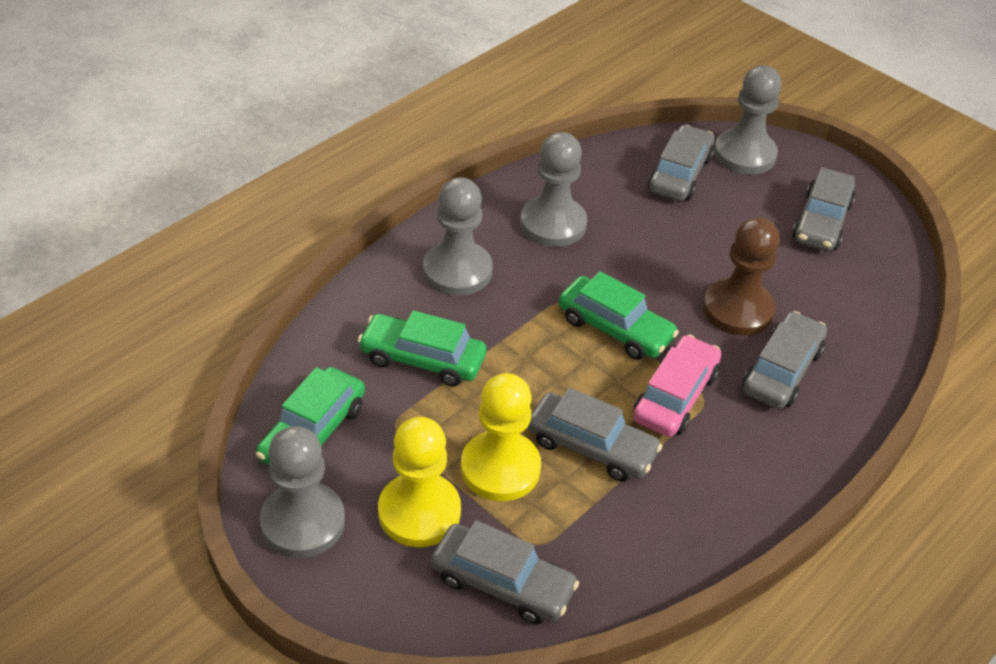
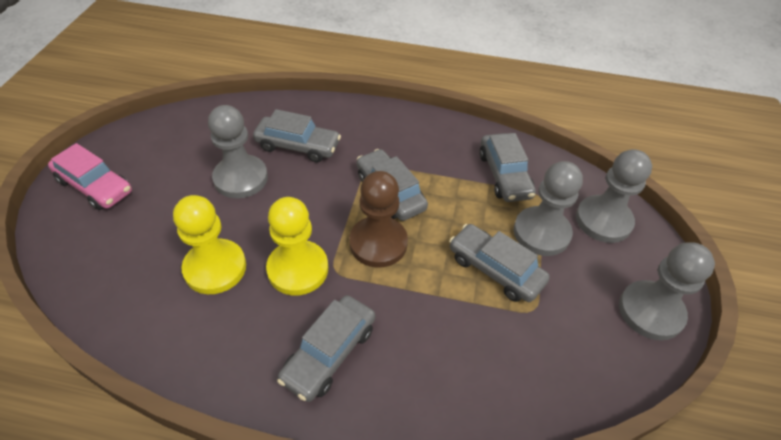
green car: [256,367,365,465] [358,310,486,387] [559,271,679,360] = 3 -> none = 0

